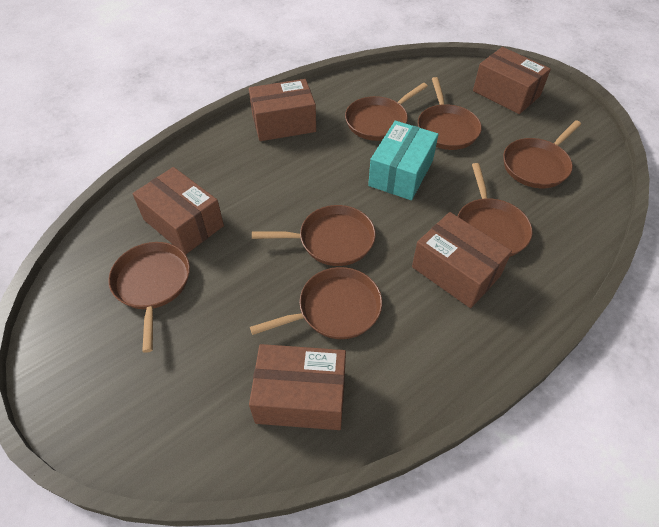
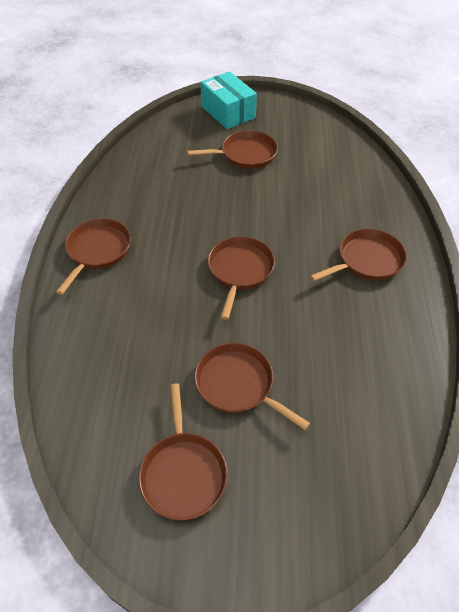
brown box: [132,167,224,255] [249,79,316,141] [249,344,346,430] [412,212,512,308] [473,47,551,114] = 5 -> none = 0
brown pan: [108,242,190,353] [250,267,382,339] [252,205,376,266] [345,83,428,141] [418,77,482,150] [457,163,533,257] [503,120,581,188] = 7 -> [56,218,131,295] [139,384,228,520] [187,130,278,169] [195,343,310,430] [208,236,275,320] [310,228,407,281] = 6

